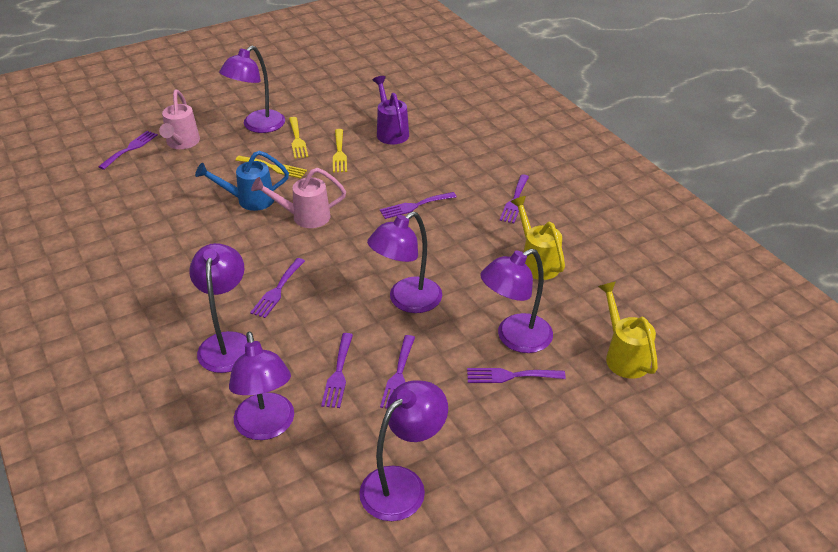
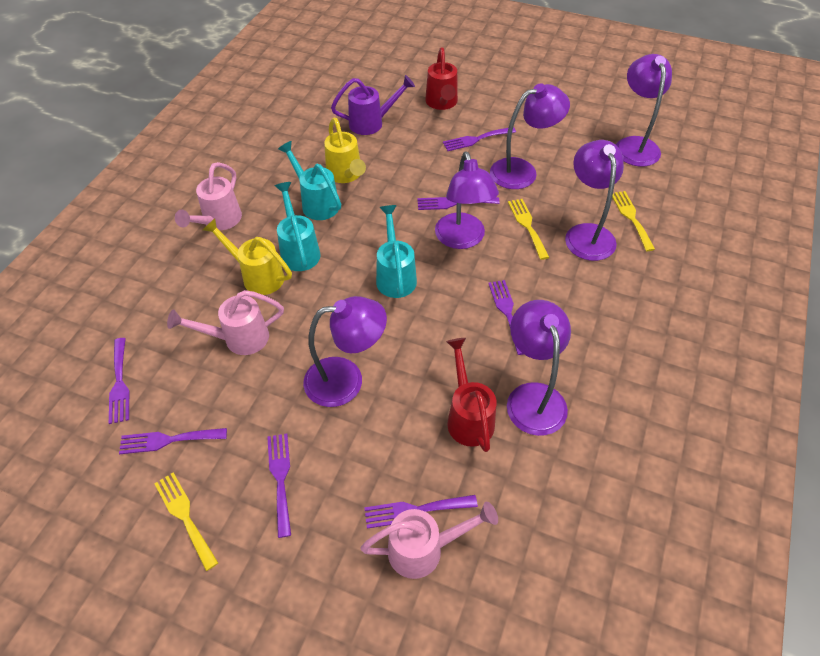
blue watering can: [195,150,289,211] = 1 -> none = 0
pink watering can: [159,90,200,149] [251,168,346,228] = 2 -> [167,290,284,355] [175,162,242,230] [360,502,498,579] = 3
red watering can: none = 0 -> [425,47,458,110] [446,338,497,452] = 2
turquoise watering can: none = 0 -> [275,182,321,271] [278,141,341,220] [376,205,417,298] = 3

